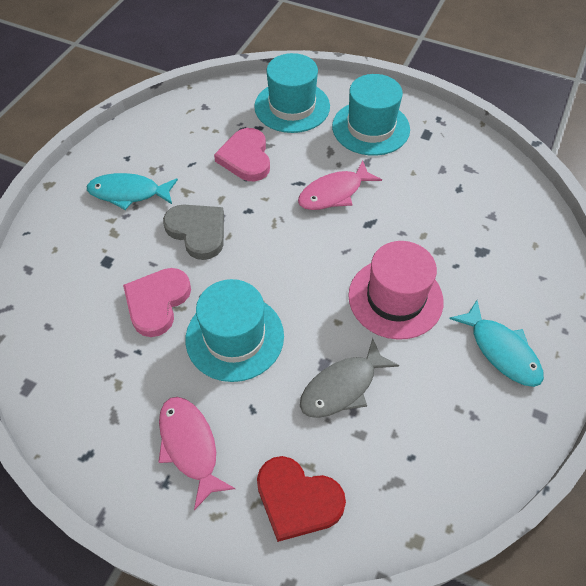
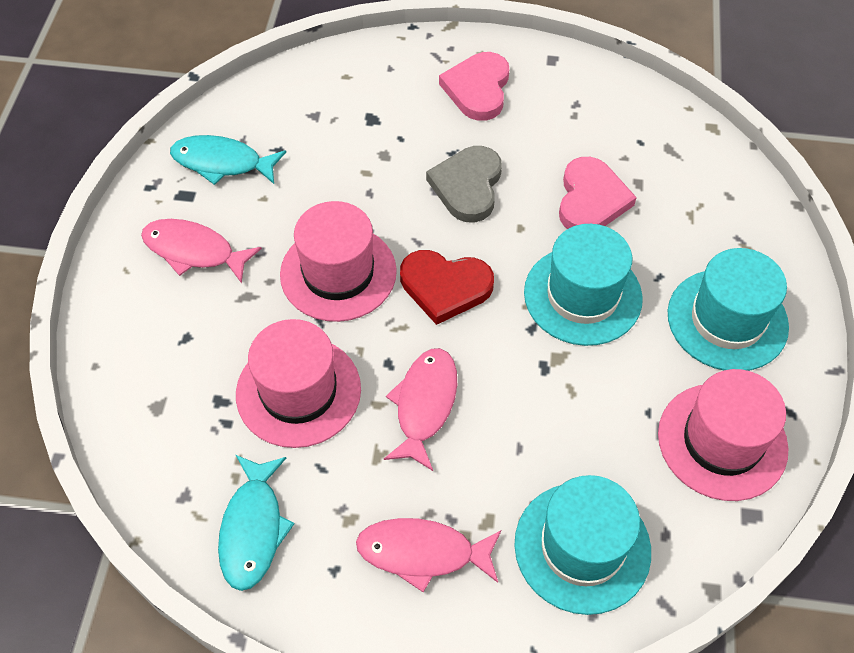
grey fish: [300,338,399,418] = 1 -> none = 0
pink fish: [158,397,235,510] [298,160,382,210] = 2 -> [141,219,262,284] [356,518,501,592] [384,348,457,471] = 3
pink hat: [348,241,444,340] = 1 -> [236,319,361,448] [280,201,397,322] [658,369,789,501] = 3

